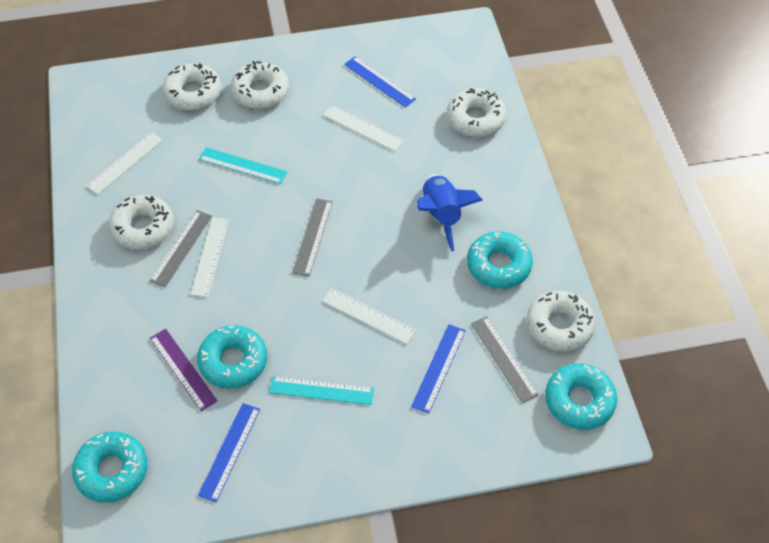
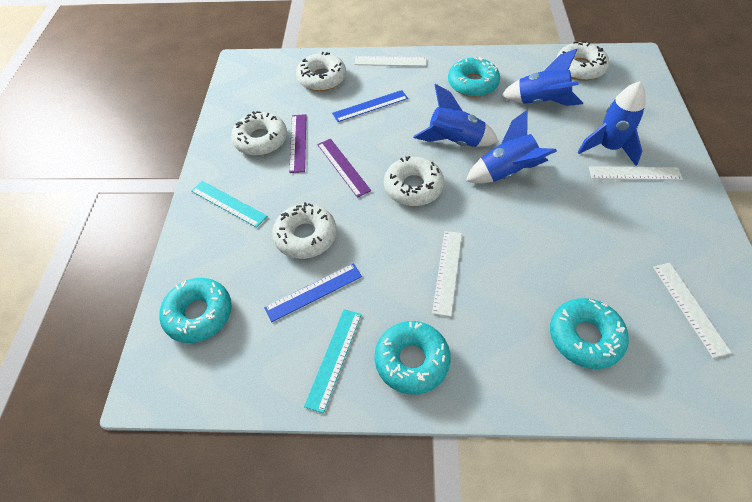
blue rocket: [417,174,483,251] = 1 -> [413,84,499,147] [466,109,557,184] [501,49,583,106] [578,81,645,166] = 4
blue ruler: [198,403,260,502] [344,56,416,108] [411,324,466,414] = 3 -> [264,263,362,322] [332,90,408,122] = 2
grey ruler: [150,210,212,287] [292,198,333,277] [471,316,539,403] = 3 -> none = 0
purple ruler: [150,329,218,411] = 1 -> [289,114,306,173] [317,139,371,198] = 2

